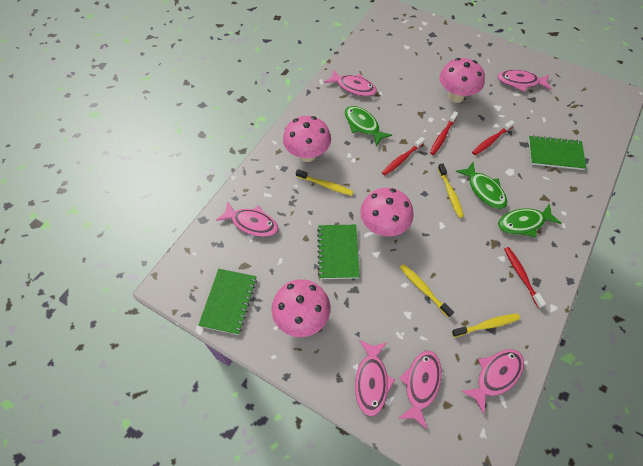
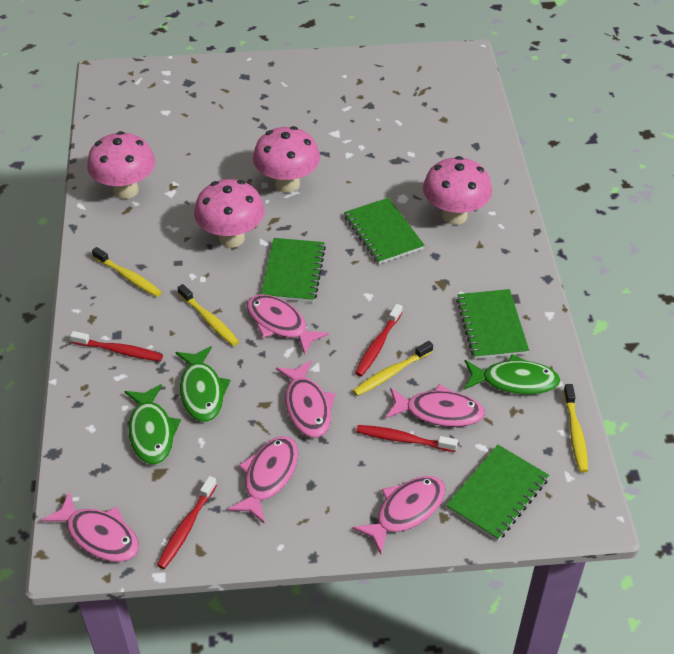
green notebook: [198,269,257,335] [317,225,360,279] [528,135,586,170] = 3 -> [261,238,326,302] [344,198,425,264] [446,445,549,541] [456,289,529,359] = 4

